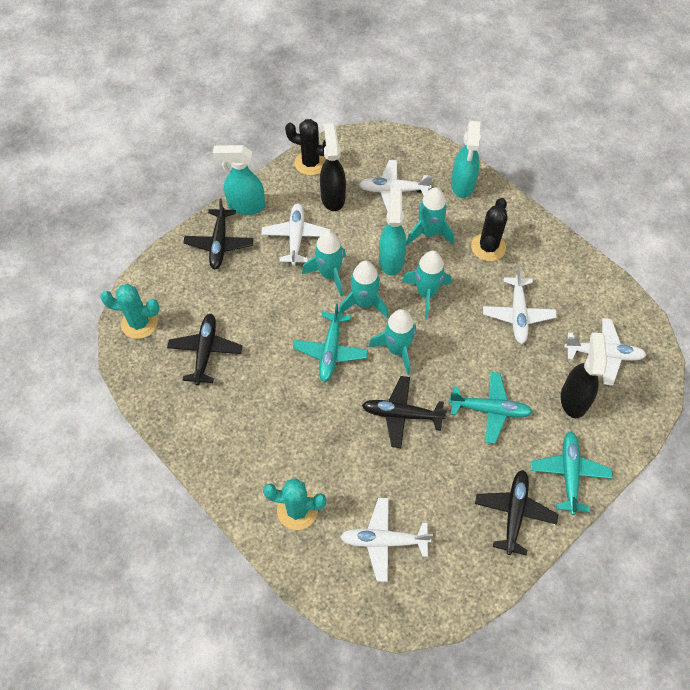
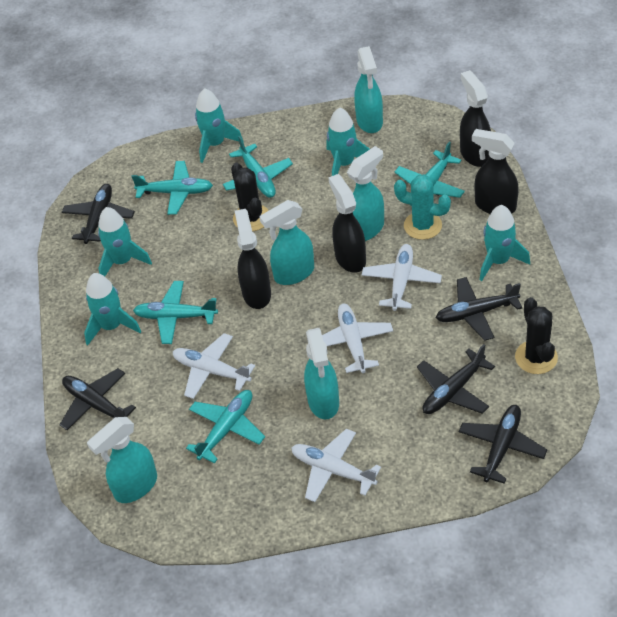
black plane: [167,314,242,386] [183,198,254,270] [362,376,447,448] [475,470,558,555] = 4 -> [59,368,136,430] [62,184,135,244] [417,344,495,414] [436,277,522,341] [459,405,547,484] = 5
black spray bottle: [320,123,346,211] [561,332,607,418] = 2 -> [235,209,271,309] [328,174,366,273] [460,70,491,167] [472,129,519,214] = 4
turquoise cactus: [100,284,160,339] [263,478,326,530] = 2 -> [394,174,451,240] = 1
turquoise plane: [293,303,368,382] [449,372,533,444] [531,431,612,515] = 3 -> [131,161,213,215] [133,281,218,344] [186,390,265,464] [223,136,293,198] [394,142,465,206] = 5
turquoise spray bottle: [213,145,265,215] [379,188,406,275] [451,121,481,198] = 3 -> [87,417,157,503] [259,200,314,285] [304,328,339,419] [347,146,384,241] [354,46,383,133] = 5
white plane: [261,203,331,266] [341,498,433,582] [359,160,432,212] [483,267,557,344] [564,318,646,385] = 5 -> [173,333,255,399] [291,429,381,502] [322,304,393,373] [362,244,442,311] = 4

